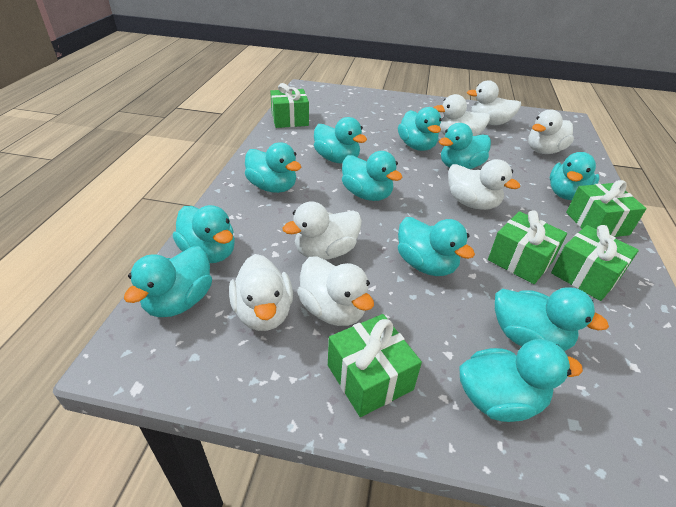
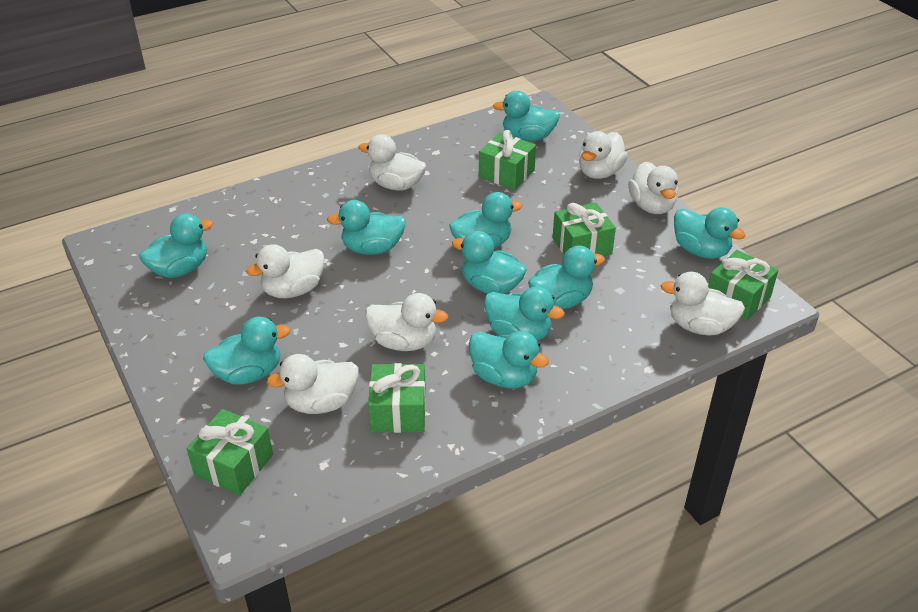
turquoise duck: [124,246,212,317] [173,205,235,263] [245,142,301,193] [314,117,367,163] [342,151,403,201] [398,107,441,151] [398,217,475,276] [439,123,491,169] [460,339,583,422] [495,287,609,351] [550,152,599,200] = 11 -> [139,213,213,278] [203,317,291,385] [327,200,406,255] [449,192,523,249] [452,231,527,294] [469,331,549,388] [484,286,565,341] [493,91,560,142] [528,246,605,309] [674,207,746,259] = 10

